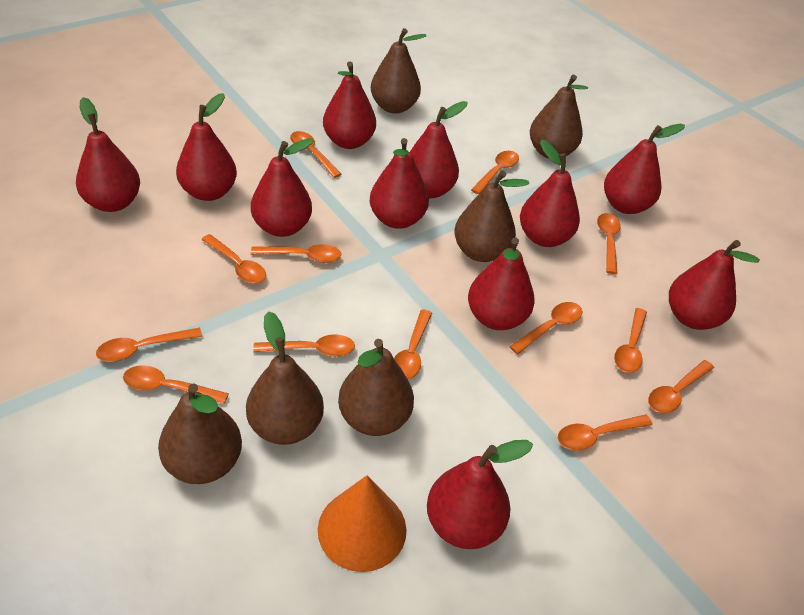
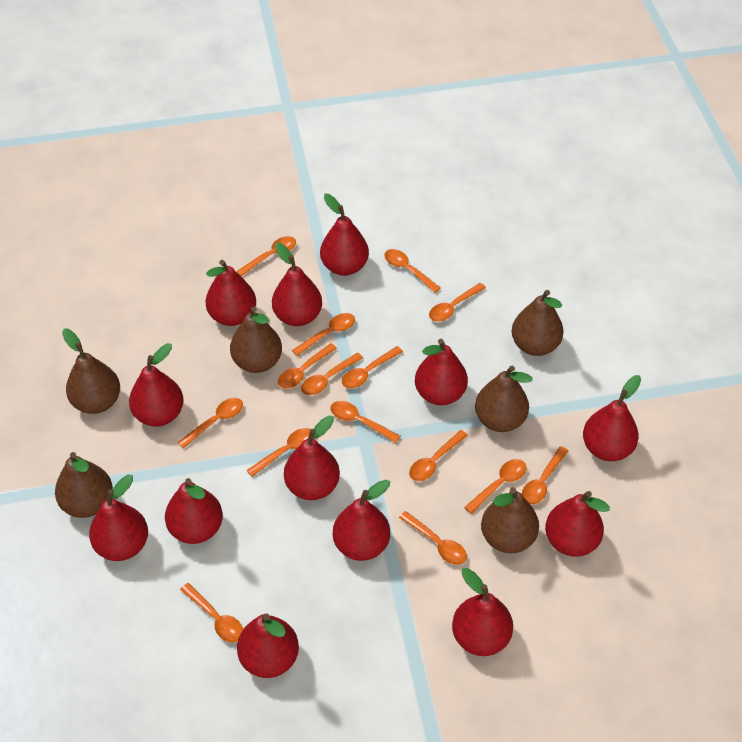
orange cone: [318,475,407,572] = 1 -> none = 0
orange spoon: [96,328,202,362] [123,365,229,404] [201,234,266,284] [251,244,341,263] [253,334,355,357] [290,131,342,178] [394,310,432,379] [471,151,519,194] [509,302,582,354] [558,414,653,450] [597,213,621,274] [614,308,647,373] [648,360,714,413] = 13 -> [177,398,243,449] [180,583,243,643] [236,236,296,277] [246,428,314,477] [278,343,337,389] [292,313,355,356] [301,353,363,395] [330,401,400,443] [342,346,403,388] [384,249,441,293] [399,511,467,565] [409,430,468,481] [429,283,486,322] [464,459,527,514] [522,446,568,505] = 15
red pear: [76,97,140,212] [176,93,237,201] [251,138,314,237] [323,62,376,149] [370,138,429,229] [410,101,468,198] [427,440,533,549] [468,238,535,330] [520,140,580,247] [604,123,685,214] [669,240,760,330] = 11 -> [89,475,148,561] [129,343,184,427] [165,478,223,544] [206,260,256,326] [237,613,299,678] [272,242,322,326] [284,416,340,500] [320,194,369,276] [333,480,390,561] [415,339,468,405] [452,568,513,656] [545,491,610,557] [583,375,641,461] = 13

